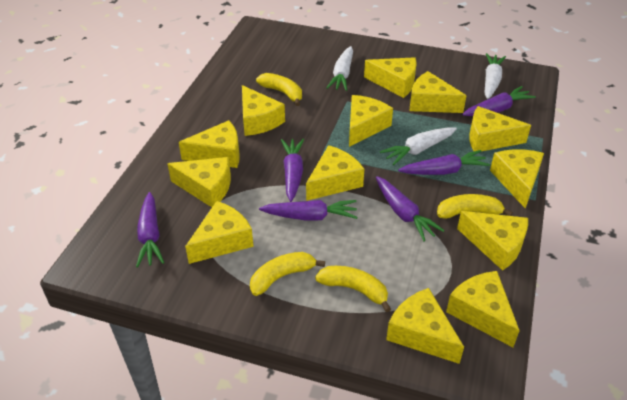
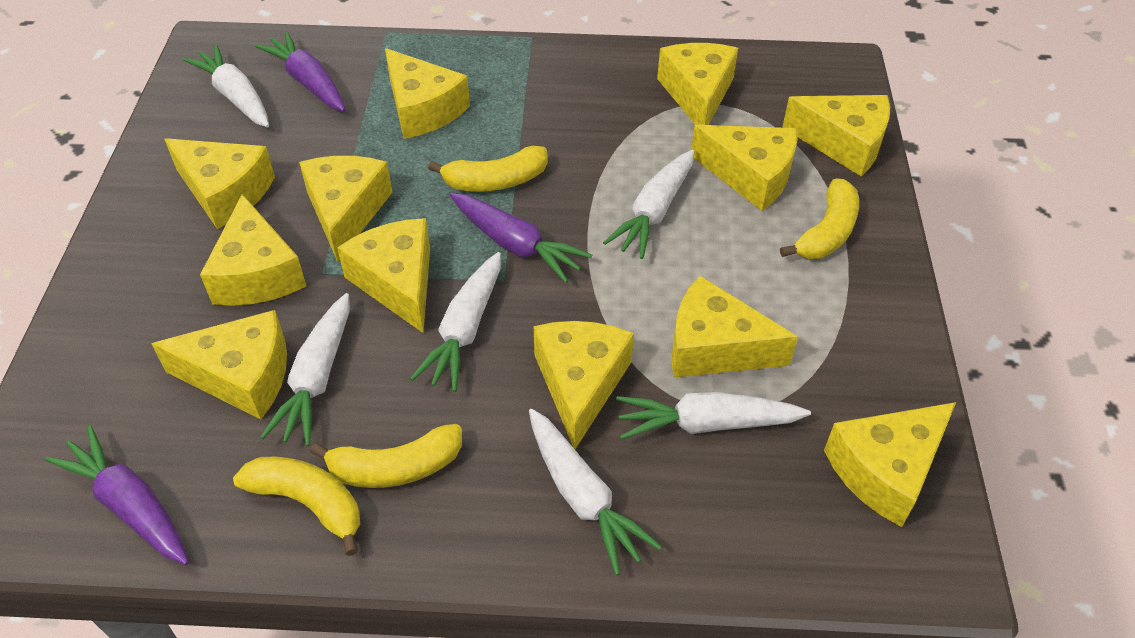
purple carrot: [136,192,164,267] [259,200,358,221] [281,139,304,202] [376,176,445,241] [398,150,490,175] [462,86,536,116] = 6 -> [45,426,189,565] [255,31,345,112] [450,193,592,283] = 3
white carrot: [326,46,353,91] [380,127,457,165] [485,53,506,99] = 3 -> [183,45,269,128] [260,293,350,446] [410,252,501,392] [529,409,662,575] [603,150,694,259] [616,392,811,440] = 6
yellow cheese: [167,157,231,207] [179,120,240,168] [185,201,254,264] [242,85,285,136] [306,145,364,201] [349,95,393,147] [364,57,417,98] [386,288,464,364] [410,71,467,113] [446,271,520,347] [457,211,528,271] [469,106,531,151] [490,149,544,209] = 13 -> [151,310,287,419] [165,138,275,229] [200,194,306,306] [299,156,393,262] [337,218,430,333] [385,48,470,139] [534,321,634,449] [657,43,738,125] [671,276,798,377] [691,125,798,211] [782,95,890,176] [824,402,956,527] = 12

